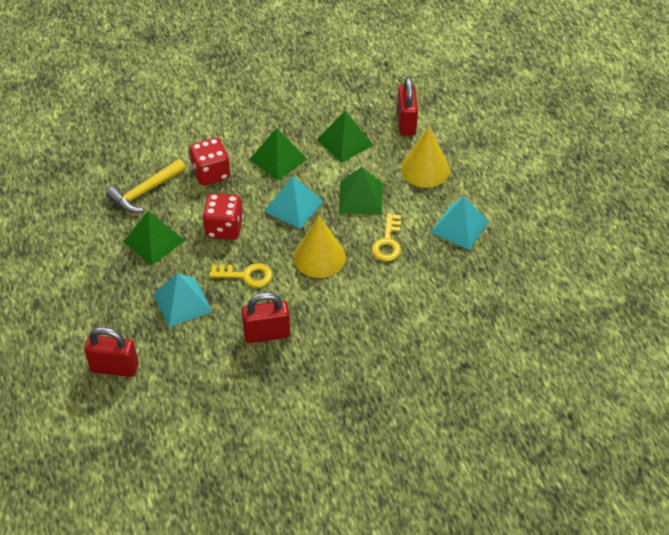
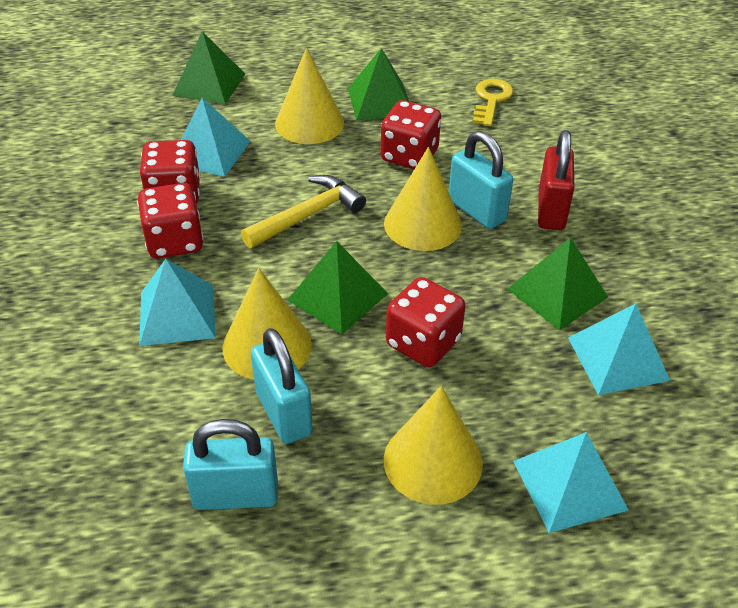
red dice: [189,138,231,186] [202,193,243,240] = 2 -> [137,183,204,259] [140,140,201,204] [380,100,441,169] [386,277,465,367] = 4
red padlock: [84,327,139,377] [242,292,290,343] [397,76,418,136] = 3 -> [538,130,574,230] = 1
turquoise padlock: none = 0 -> [183,419,278,510] [251,328,313,444] [449,131,513,229] = 3
turquoise pyramid: [153,273,212,328] [264,176,324,229] [431,197,489,250] = 3 -> [139,259,216,346] [181,98,250,177] [513,432,628,533] [568,303,670,395] = 4
yellow cone: [293,216,346,278] [401,126,450,188] = 2 -> [222,268,312,380] [275,48,344,144] [384,147,462,251] [384,386,483,505] = 4
yellow key: [209,263,273,288] [372,213,401,261] = 2 -> [473,79,513,126] = 1

